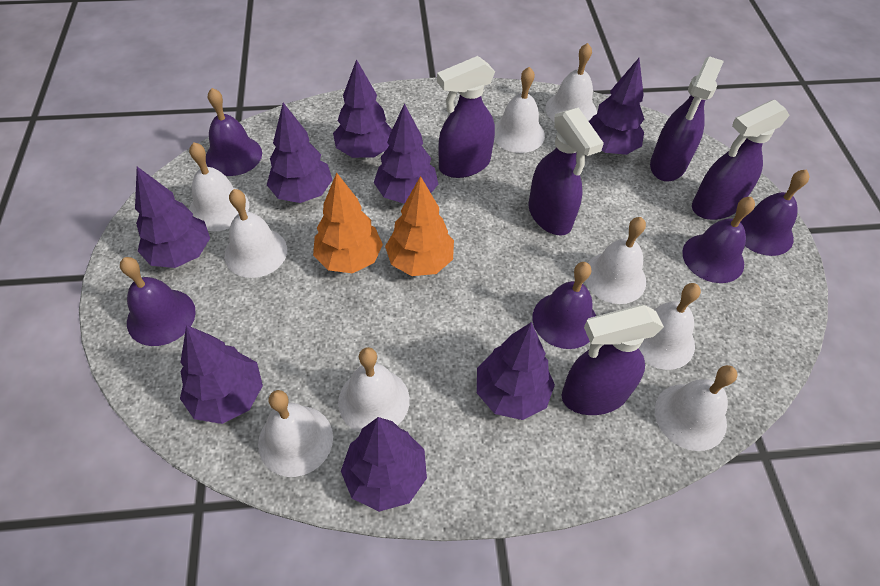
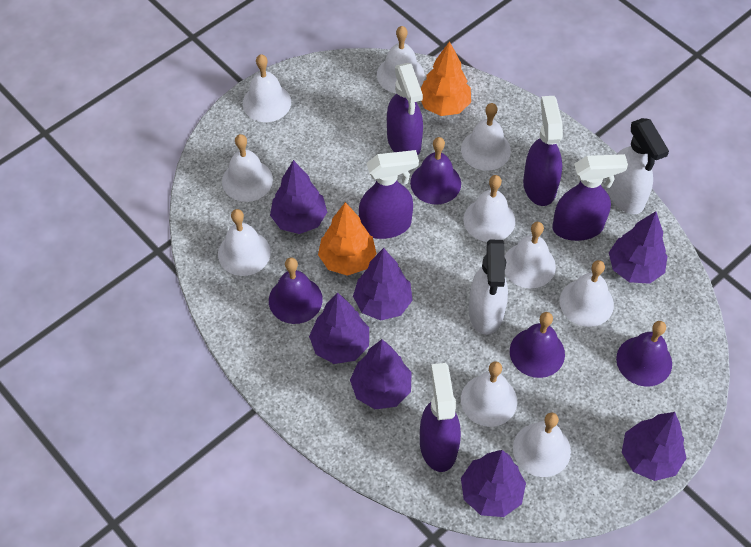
purple bell: [120,257,196,346] [206,88,262,176] [532,262,596,349] [682,197,755,283] [741,169,810,256] = 5 -> [269,257,323,324] [410,137,461,205] [510,312,565,378] [616,321,672,387] = 4
purple tree: [135,167,210,268] [180,325,263,424] [267,103,332,203] [333,59,392,158] [341,417,427,512] [374,103,438,204] [477,322,555,420] [589,58,644,155] = 8 -> [270,160,327,234] [309,292,369,364] [350,339,411,409] [353,248,413,320] [461,450,526,517] [609,211,668,284] [622,412,687,481] = 7
white bell: [189,142,249,231] [224,189,287,278] [258,390,333,477] [338,347,410,433] [494,67,545,153] [545,43,597,121] [585,217,646,304] [639,283,701,370] [655,365,738,451] = 9 -> [218,209,271,276] [222,134,273,202] [243,54,291,122] [377,26,425,94] [461,103,511,171] [461,361,517,427] [464,175,515,242] [505,222,556,288] [513,413,571,477] [560,260,614,327] = 10
white spray bottle: none = 0 -> [469,240,508,335] [607,118,669,214] = 2

